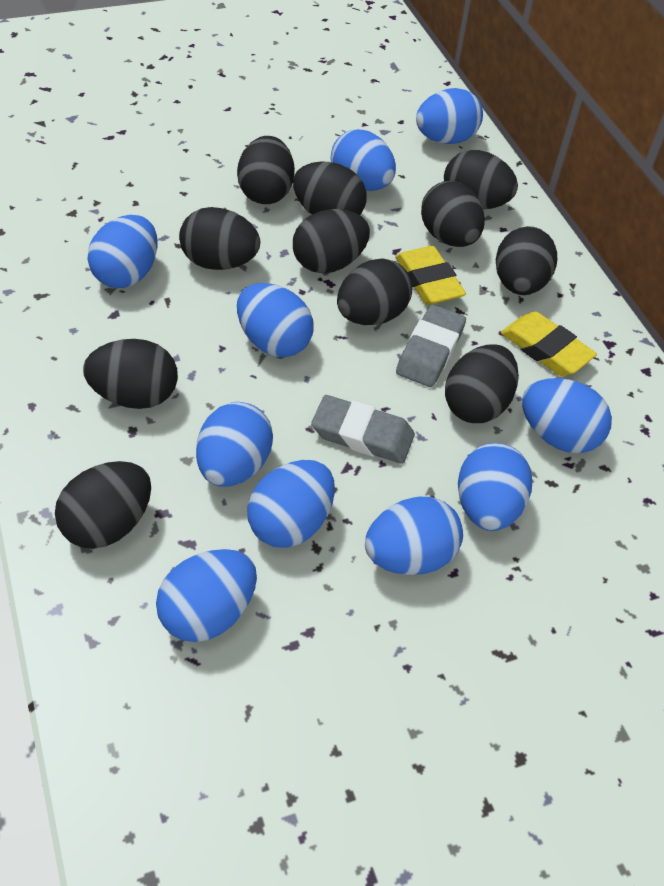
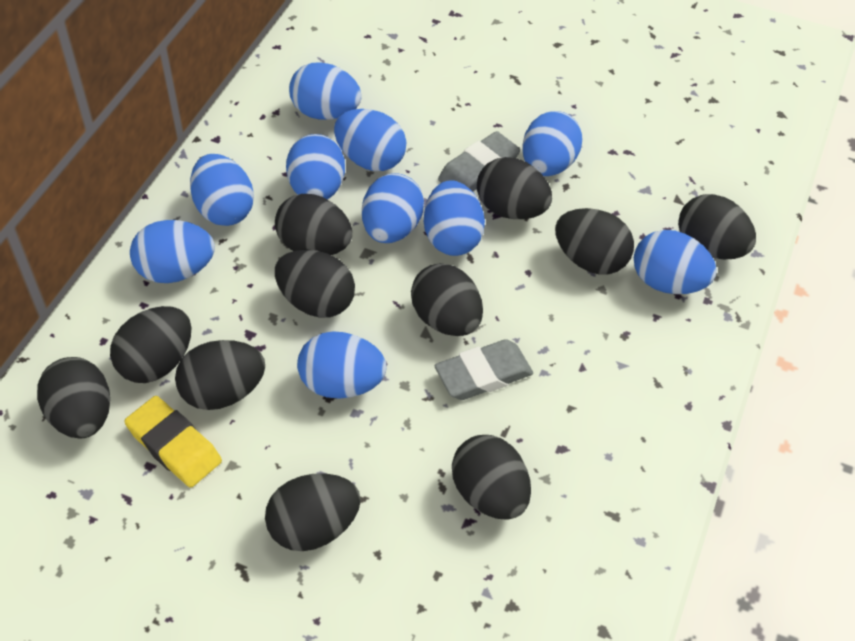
yellow eraser: [395,246,466,305] [501,311,597,376] = 2 -> [124,396,222,488] = 1

